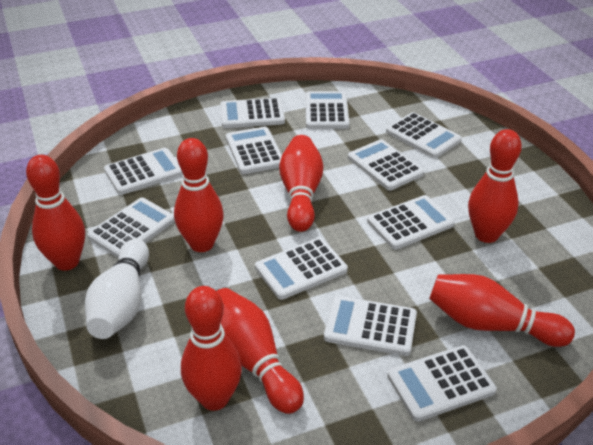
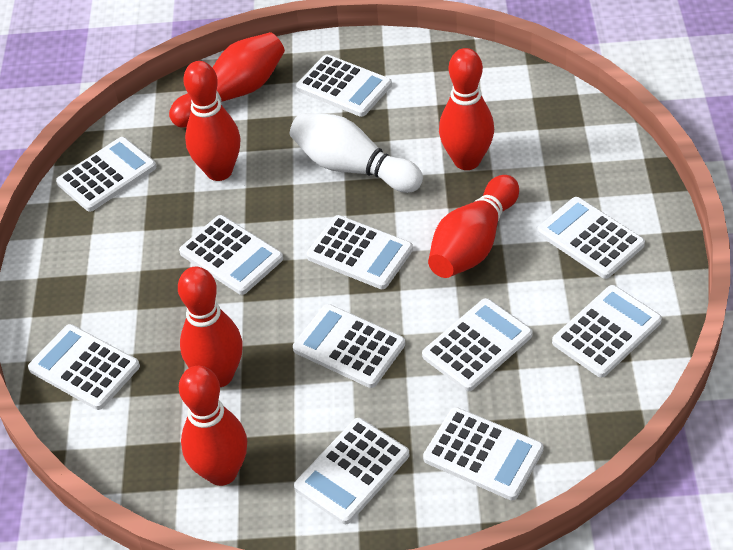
red bowling pin: [26,155,85,271] [174,138,224,252] [181,286,242,411] [217,288,304,414] [279,135,323,232] [429,274,575,347] [468,129,522,243] = 7 -> [169,32,285,128] [178,267,243,387] [179,366,247,486] [183,61,241,181] [428,175,519,278] [439,48,494,170] = 6

